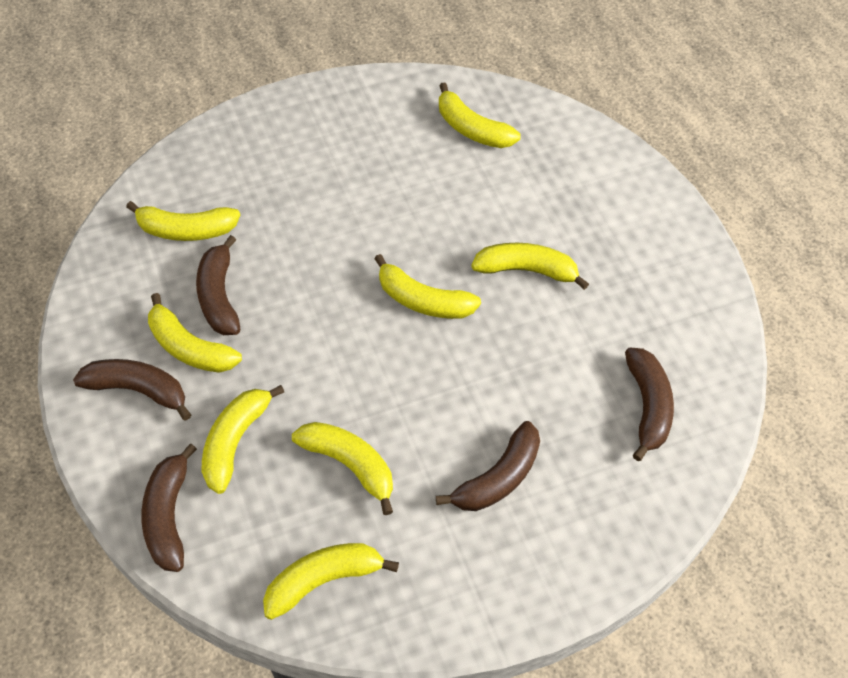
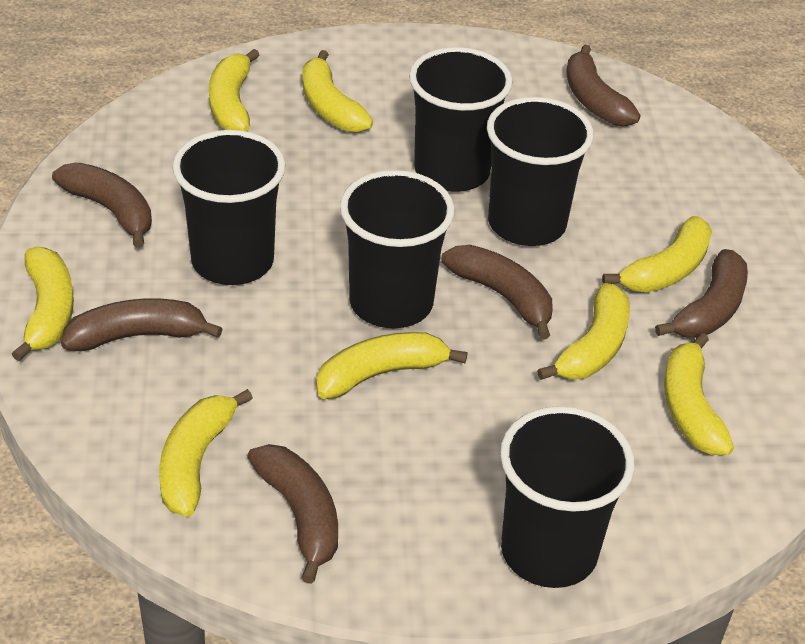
black cup: none = 0 -> [172,130,286,285] [340,170,455,328] [409,47,512,192] [487,97,594,246] [500,406,635,588] = 5
brown banana: [73,359,191,421] [141,443,197,572] [196,235,240,335] [436,421,540,511] [625,347,674,461] = 5 -> [52,163,152,248] [61,298,222,351] [247,444,338,584] [441,245,553,340] [567,45,640,126] [655,249,748,338] = 6

